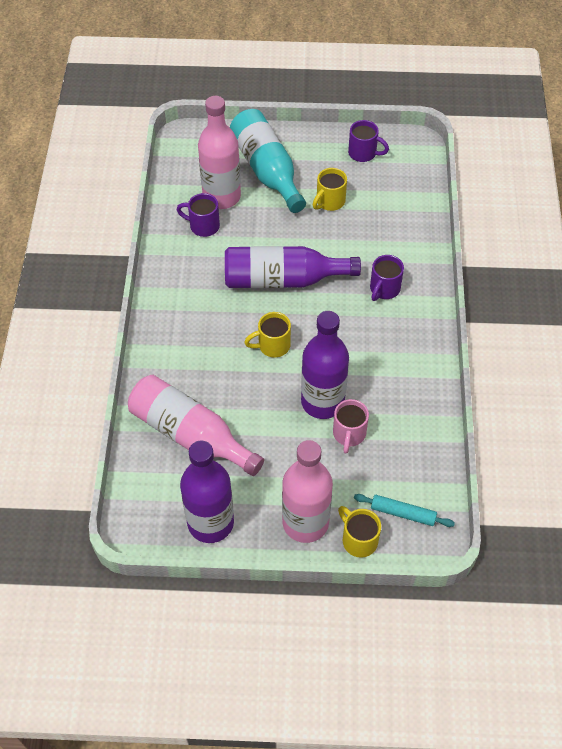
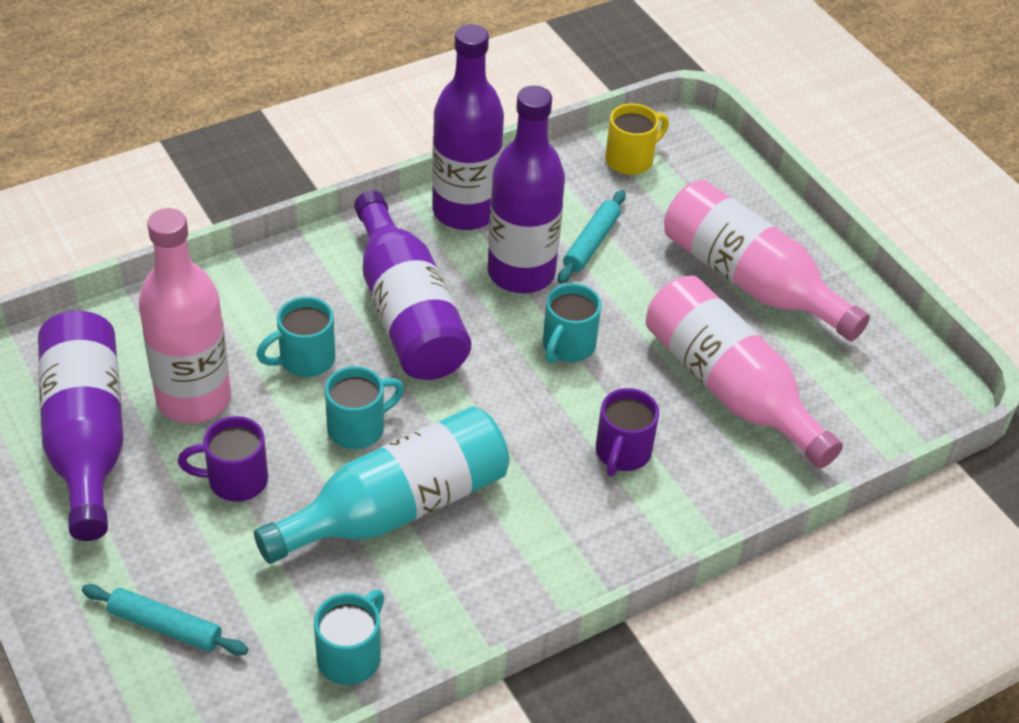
pink mug: [333,399,369,454] = 1 -> none = 0
purple bottle: [180,440,234,543] [225,246,361,288] [301,311,349,419] = 3 -> [38,310,124,541] [354,190,471,380] [432,24,504,230] [488,85,565,293] = 4
purple mug: [176,193,220,237] [348,120,389,162] [370,255,404,301] = 3 -> [178,416,268,502] [596,388,659,476] = 2
turquoise mug: none = 0 -> [256,297,335,377] [314,590,384,685] [325,366,404,449] [543,283,602,363] = 4
turquoise rolling pin: [354,494,455,527] = 1 -> [82,584,248,656] [558,190,626,284] = 2
yellow mug: [244,312,291,358] [313,168,347,211] [338,506,381,558] = 3 -> [605,103,669,175] = 1

